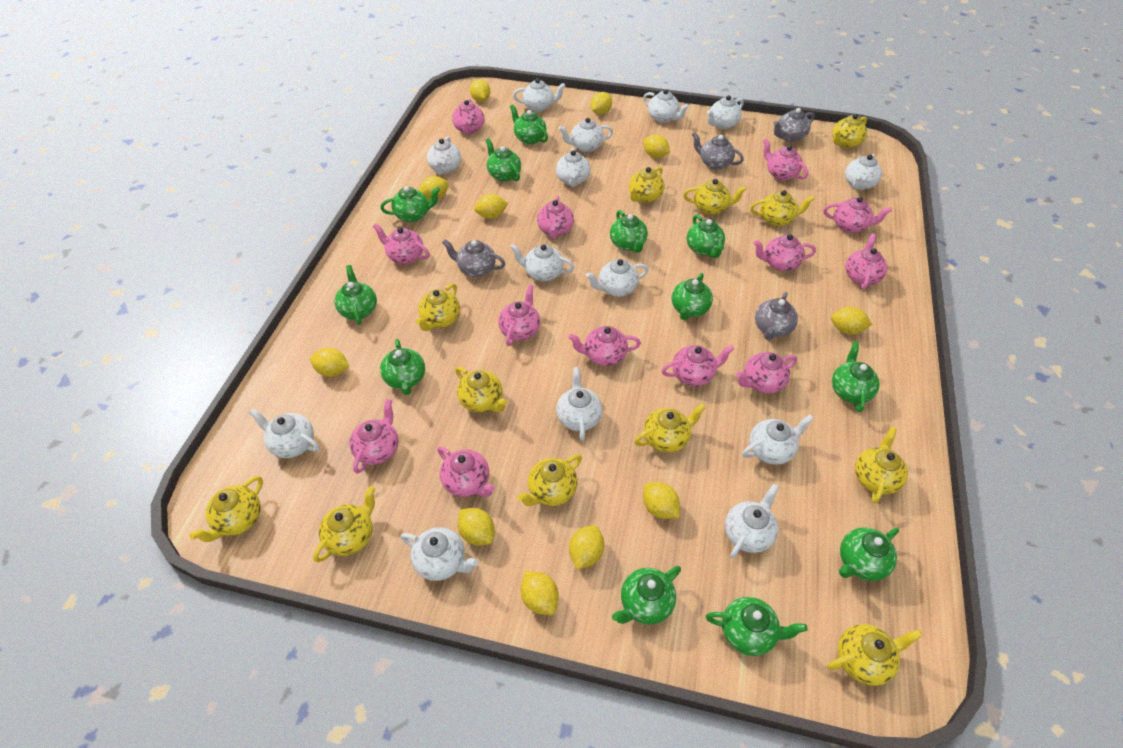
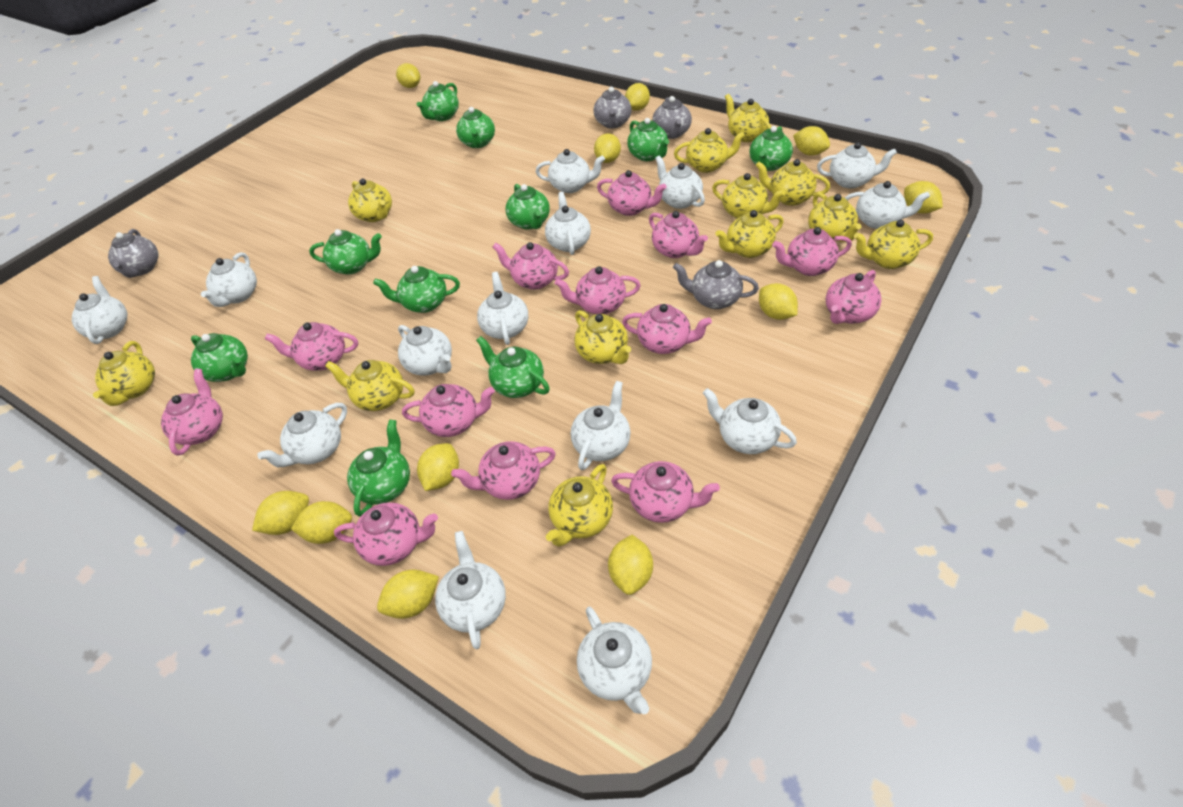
green teapot: [335,265,377,325] [380,186,440,222] [380,339,425,395] [486,138,521,182] [510,104,548,144] [610,210,648,253] [612,566,681,624] [672,273,713,320] [687,215,725,258] [706,597,808,656] [832,342,880,412] [839,527,899,581] = 12 -> [191,333,248,382] [309,229,382,275] [347,420,410,517] [373,266,460,313] [417,81,459,121] [456,107,495,148] [476,336,550,398] [506,184,550,230] [627,118,669,161] [750,126,793,171] = 10

